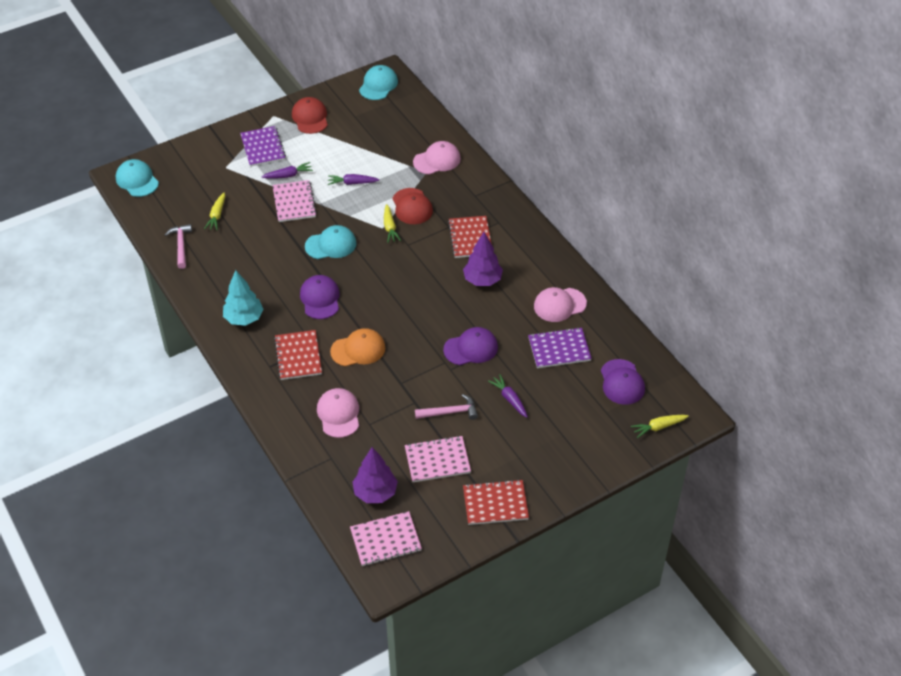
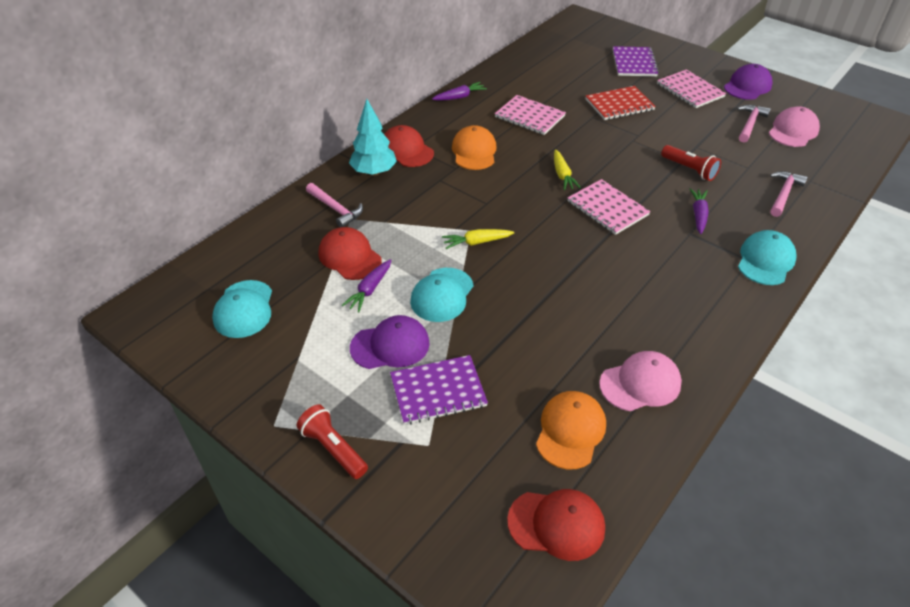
orange cap: [330,328,385,366] = 1 -> [452,125,497,170] [536,391,606,470] = 2
pink cap: [317,388,359,438] [413,141,461,174] [534,287,587,322] = 3 -> [599,351,682,411] [769,106,820,147] = 2
pink hammer: [165,224,192,269] [415,394,478,420] = 2 -> [306,183,363,227] [737,105,771,143] [770,171,808,217] = 3
purple cap: [300,275,340,319] [443,327,498,365] [601,359,645,405] = 3 -> [350,315,430,369] [724,64,773,100] = 2
purple tree: [352,447,398,503] [463,232,503,286] = 2 -> none = 0
red cap: [292,97,328,134] [392,188,433,224] = 2 -> [319,227,382,280] [384,125,434,167] [507,489,605,561] = 3
red flashlight: none = 0 -> [296,404,368,479] [661,145,721,181] = 2
red notebook: [274,330,322,380] [448,216,492,258] [463,479,529,525] = 3 -> [585,86,656,120] = 1
yellow carrot: [204,192,225,230] [384,204,401,243] [631,415,689,438] = 3 -> [442,229,514,249] [554,150,581,190] = 2

